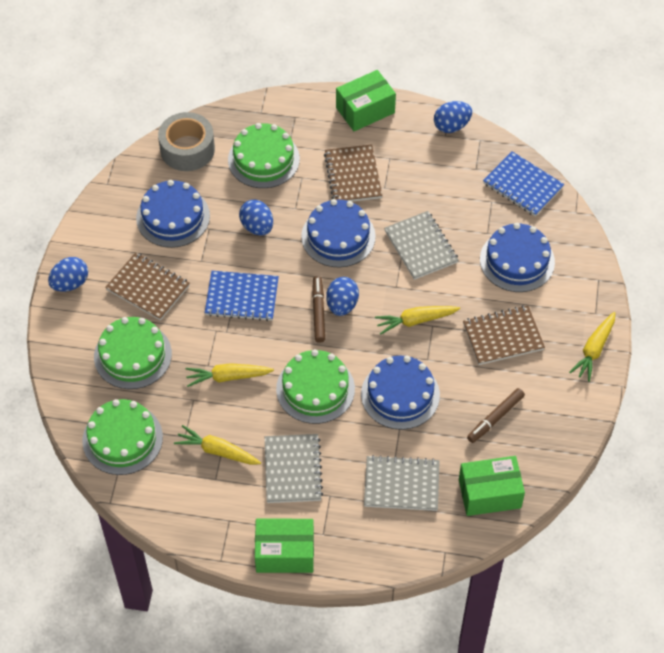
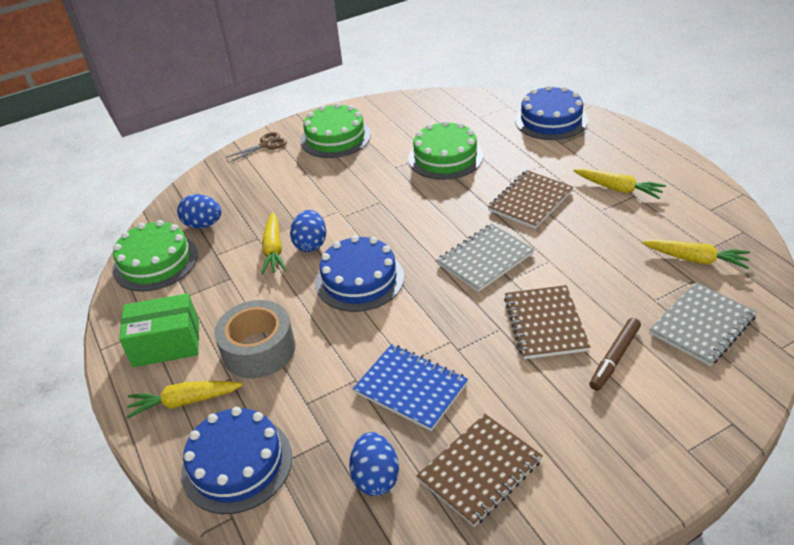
blue cake: [136,180,210,248] [301,199,376,268] [361,356,440,430] [480,223,555,292] = 4 -> [181,407,292,514] [315,235,404,312] [515,85,588,140] = 3
blue egg: [48,257,88,292] [239,199,273,236] [326,277,359,316] [434,101,472,133] = 4 -> [177,194,222,228] [290,210,326,252] [349,432,399,496] = 3
blue notebook: [205,271,279,321] [483,151,564,216] = 2 -> [353,344,468,431] = 1
brown marker: [312,276,325,343] [467,388,525,443] = 2 -> [589,318,641,391] = 1
brown scissors: none = 0 -> [225,132,287,163] = 1
green box: [255,519,314,573] [336,70,396,131] [459,456,525,516] = 3 -> [119,293,199,367] = 1
green cake: [82,399,163,475] [94,317,172,389] [228,123,300,188] [276,349,355,424] = 4 -> [113,220,198,291] [300,103,371,158] [408,120,483,180] = 3
grey notebook: [265,434,323,503] [364,455,440,511] [384,211,459,280] = 3 -> [436,224,534,292] [649,282,757,366] = 2

